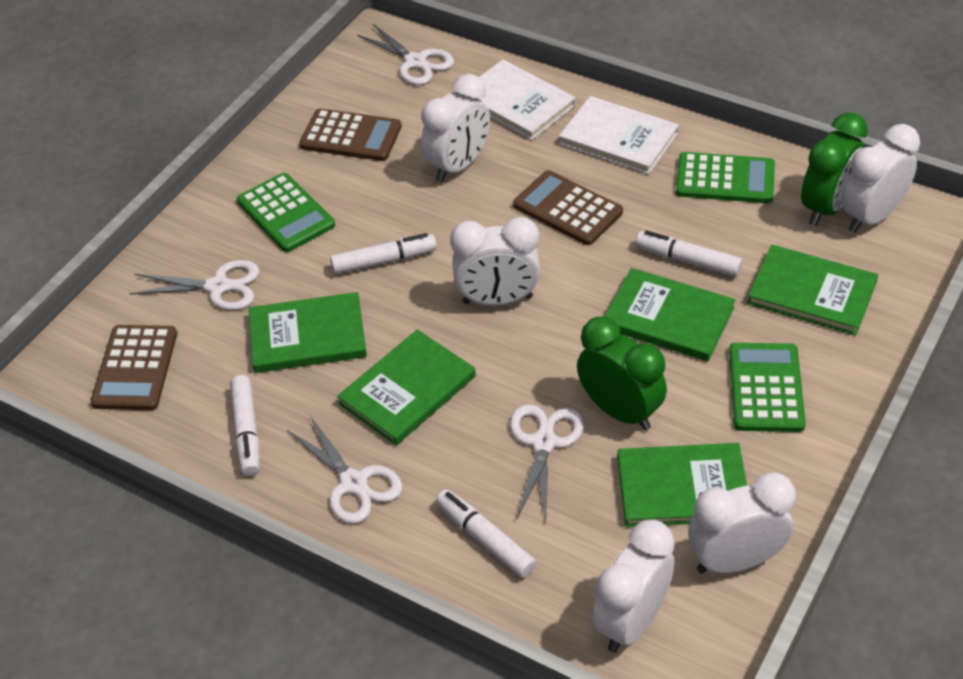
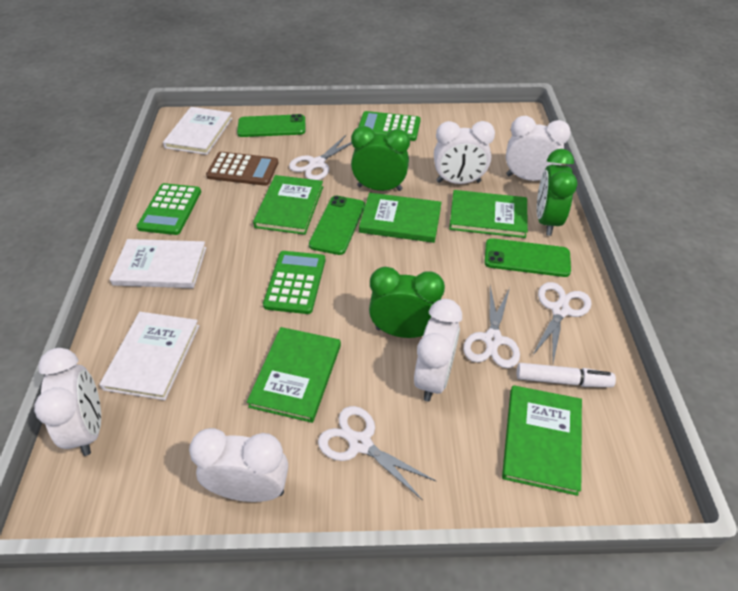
brown calculator: [90,325,177,410] [299,108,402,161] [513,170,623,245] = 3 -> [206,152,278,186] = 1
green clock: [577,317,667,430] [801,112,868,226] = 2 -> [351,126,410,191] [369,267,445,338] [537,149,577,236] = 3
green phone: none = 0 -> [237,114,305,137] [309,196,365,255] [484,238,571,277] = 3
white book: [478,60,576,140] [559,96,679,174] = 2 -> [99,312,199,400] [110,239,207,288] [163,107,233,155] = 3
white marker: [230,375,260,476] [330,233,437,274] [436,489,537,578] [635,230,742,277] = 4 -> [517,363,616,387] = 1

